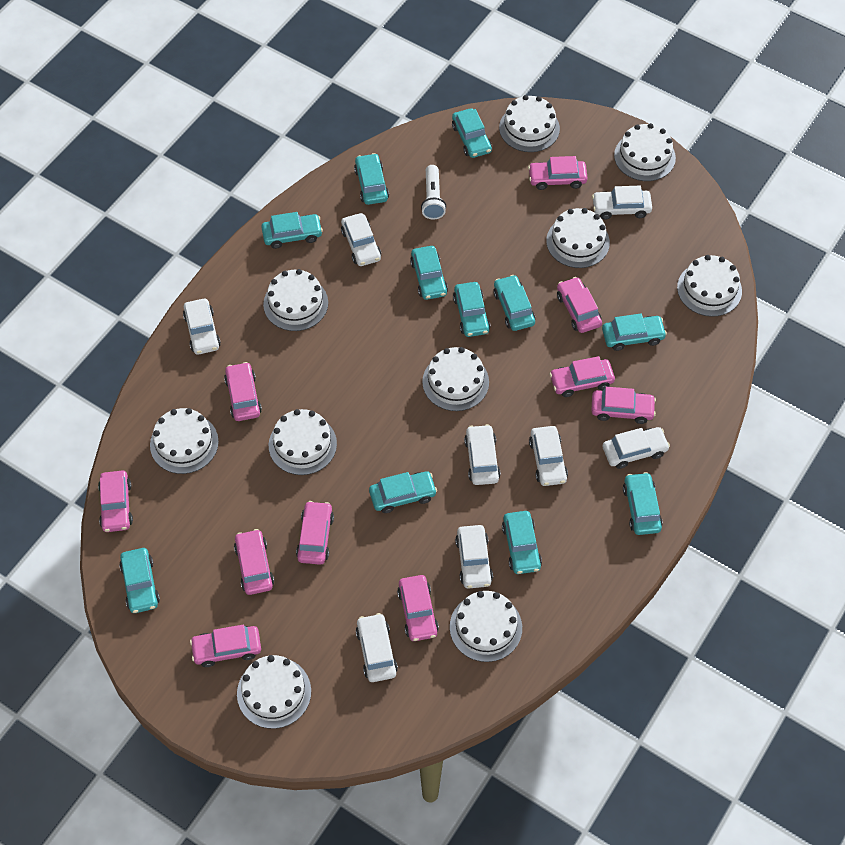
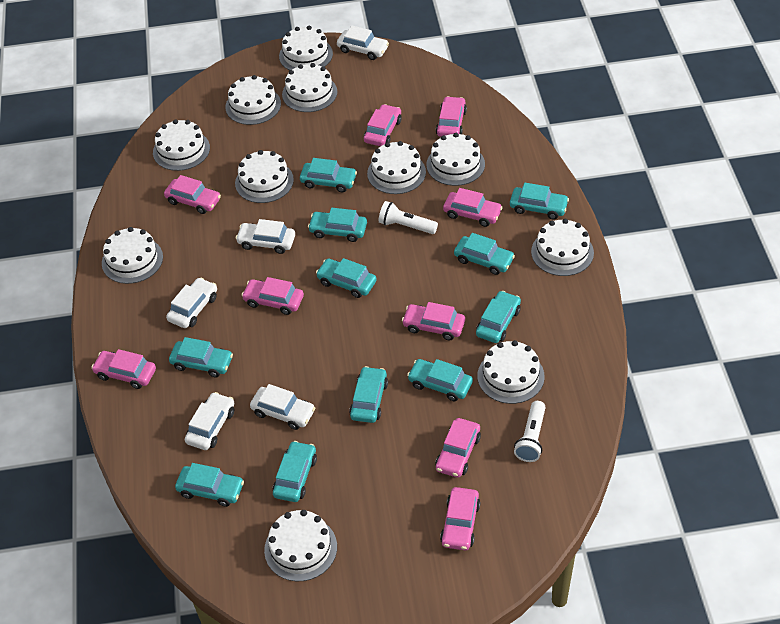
pink car: [98,470,133,532] [190,625,261,667] [224,362,262,421] [234,529,274,595] [296,501,334,565] [397,575,439,641] [528,156,587,190] [549,356,615,397] [557,277,602,333] [591,387,656,424] = 10 -> [91,349,156,389] [164,175,221,214] [242,277,304,315] [364,104,402,146] [402,302,465,340] [435,418,481,478] [436,96,467,137] [440,487,480,550] [443,188,503,227] = 9
white cake: [150,408,219,474] [237,655,311,729] [263,269,328,331] [269,409,337,475] [422,347,489,411] [450,591,522,662] [499,95,560,152] [546,208,610,268] [614,123,676,181] [677,255,742,317] = 10 -> [102,227,163,284] [153,119,210,171] [225,75,281,125] [235,150,294,203] [264,510,337,581] [279,26,333,70] [282,63,337,112] [367,141,426,194] [426,133,485,186] [477,340,545,404] [531,219,594,276] = 11
white car: [183,299,221,355] [341,213,381,266] [356,613,398,682] [455,525,493,589] [464,424,501,485] [529,426,568,486] [592,186,652,220] [603,427,670,469] = 8 -> [166,278,217,328] [185,392,234,450] [235,219,295,254] [250,384,315,430] [337,26,389,60] = 5
white flashlight: [421,165,446,220] = 1 -> [379,201,438,234] [514,401,546,462] = 2

